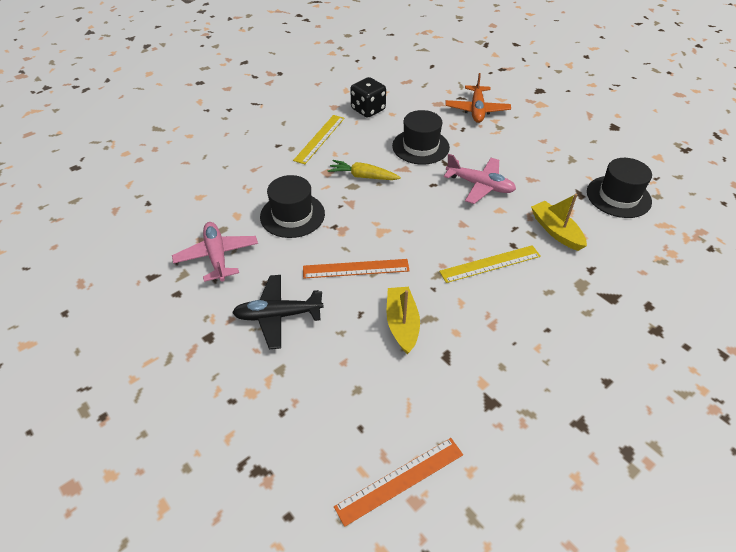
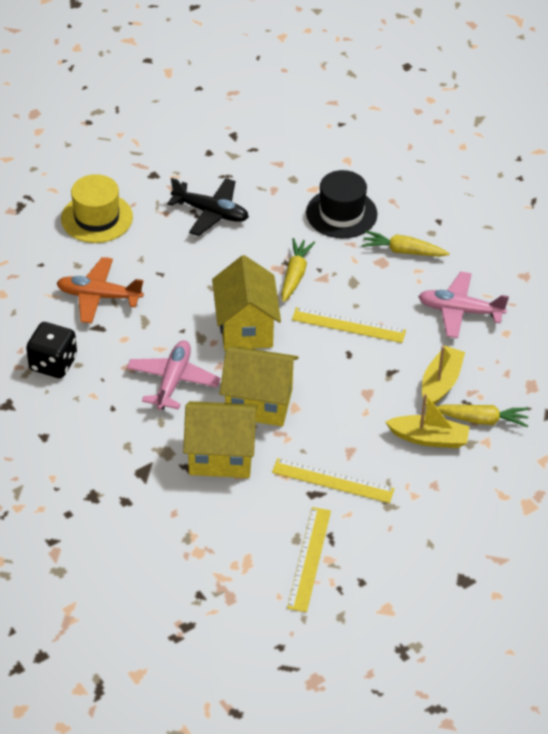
black hat: [260,175,325,238] [392,110,450,165] [587,158,652,218] = 3 -> [306,170,377,238] = 1
orange ruler: [303,259,410,279] [334,438,463,527] = 2 -> none = 0
yellow carrot: [327,160,401,180] = 1 -> [281,238,315,302] [361,231,450,257] [436,405,529,427] = 3
yellow hat: none = 0 -> [61,174,133,243] = 1
yellow house: none = 0 -> [183,401,258,478] [212,255,281,351] [219,346,299,426] = 3
yellow ruler: [293,115,344,164] [439,245,541,283] = 2 -> [272,458,395,503] [287,507,331,612] [292,307,406,343] = 3

